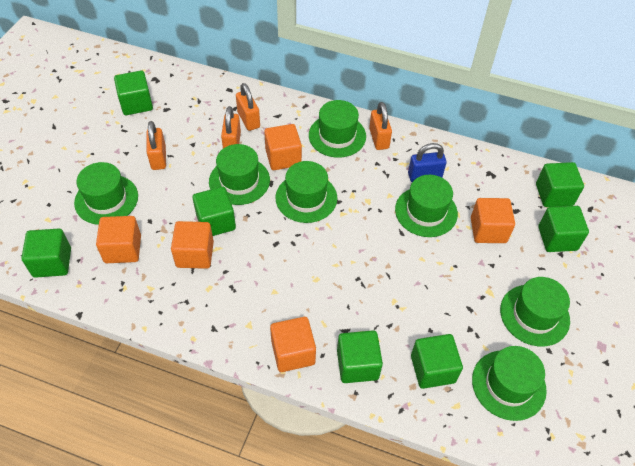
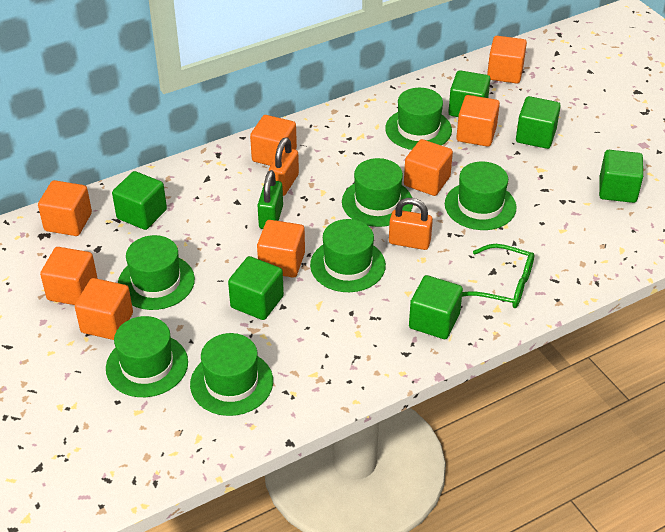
blue padlock: [408,143,447,182] = 1 -> none = 0
green cube: [21,229,71,278] [114,70,153,115] [192,187,236,236] [337,330,383,383] [411,334,463,389] [536,162,584,207] [538,206,589,252] = 7 -> [112,171,167,230] [228,256,284,320] [409,275,463,339] [448,70,490,117] [516,96,561,149] [599,150,643,203] = 6
green glasses: none = 0 -> [462,244,534,308] = 1
green padlock: none = 0 -> [257,170,283,229] = 1
orange cube: [96,216,141,263] [171,221,214,269] [264,124,302,170] [270,317,316,372] [471,198,515,243] = 5 -> [38,180,92,236] [40,247,98,305] [75,278,133,340] [250,115,297,166] [257,220,305,278] [404,139,453,196] [456,95,500,147] [487,36,527,84] = 8
orange padlock: [147,121,166,170] [221,106,241,148] [236,83,260,131] [369,102,392,150] = 4 -> [269,137,299,196] [389,198,433,250] = 2

